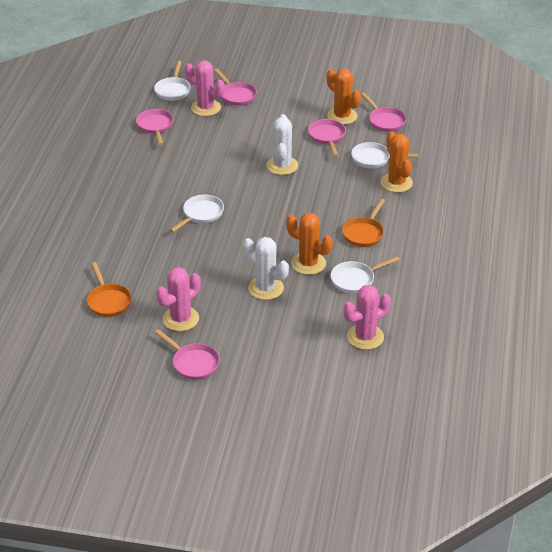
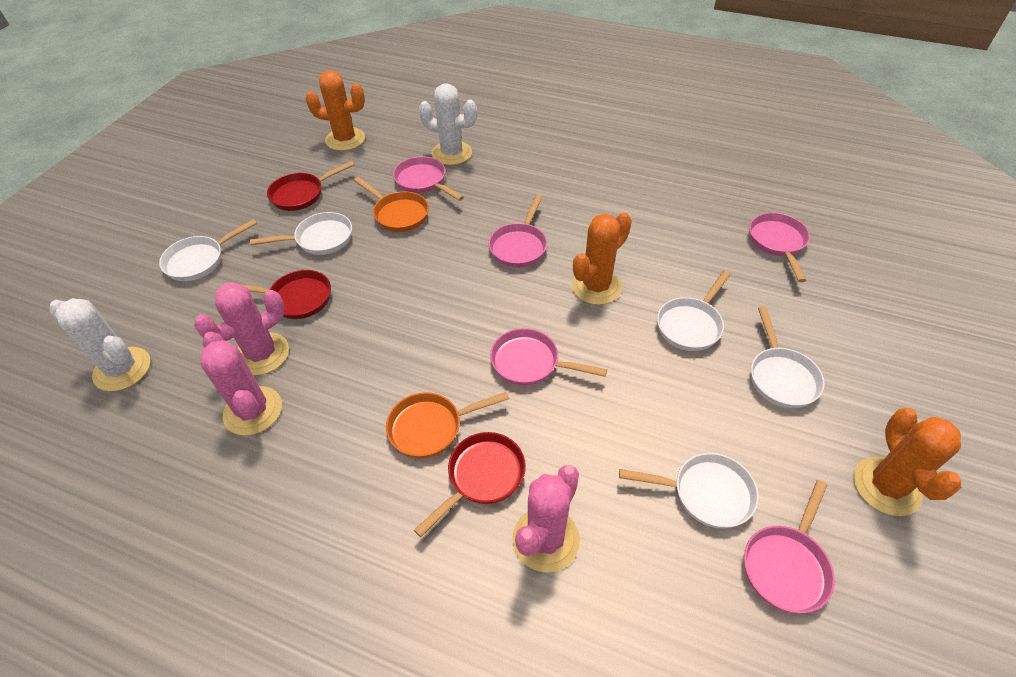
red pan: none = 0 -> [224,270,331,319] [267,161,354,211] [414,432,526,537] = 3
white pan: [154,61,191,101] [170,195,224,232] [330,256,400,293] [351,142,419,168] = 4 -> [159,219,257,281] [250,212,352,255] [619,453,759,529] [657,271,731,351] [751,307,825,408] = 5

